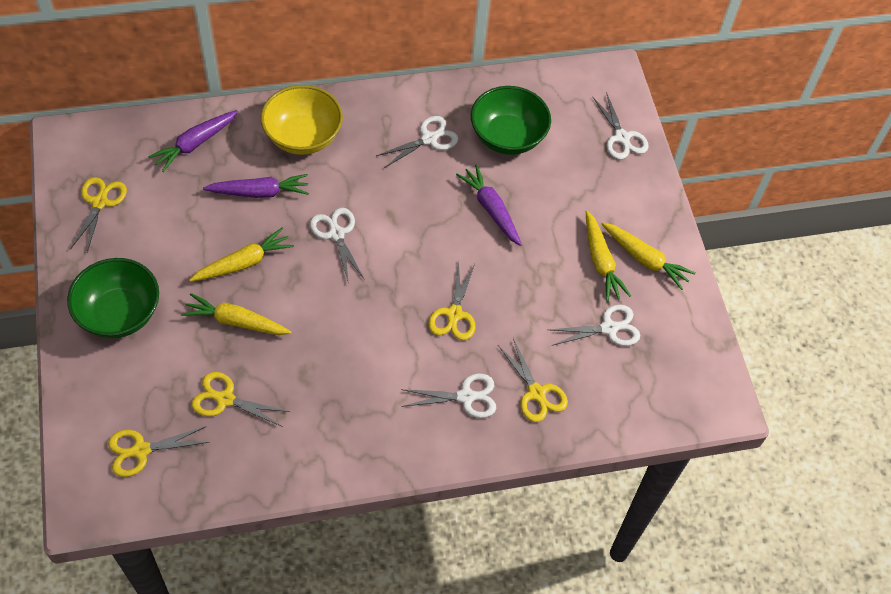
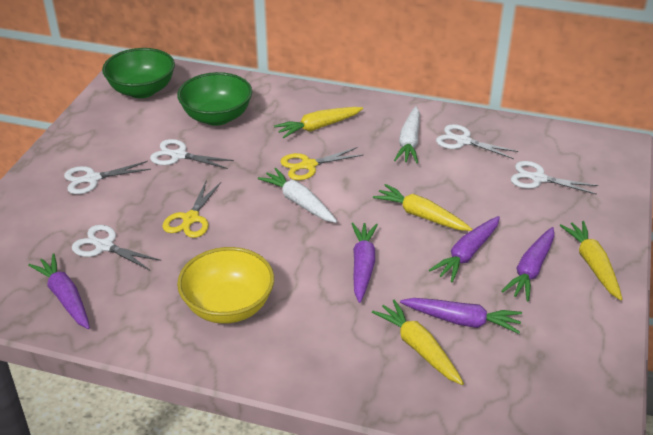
purple carrot: [148,110,238,172] [203,174,309,198] [456,164,522,246] = 3 -> [28,253,90,329] [351,222,378,303] [400,298,522,334] [429,216,500,283] [501,227,554,301] = 5
white carrot: none = 0 -> [258,168,337,223] [394,106,420,163] = 2
yellow scissors: [70,177,127,252] [108,426,209,477] [192,372,290,427] [428,261,475,340] [498,338,568,422] = 5 -> [162,180,221,238] [280,147,363,180] = 2

